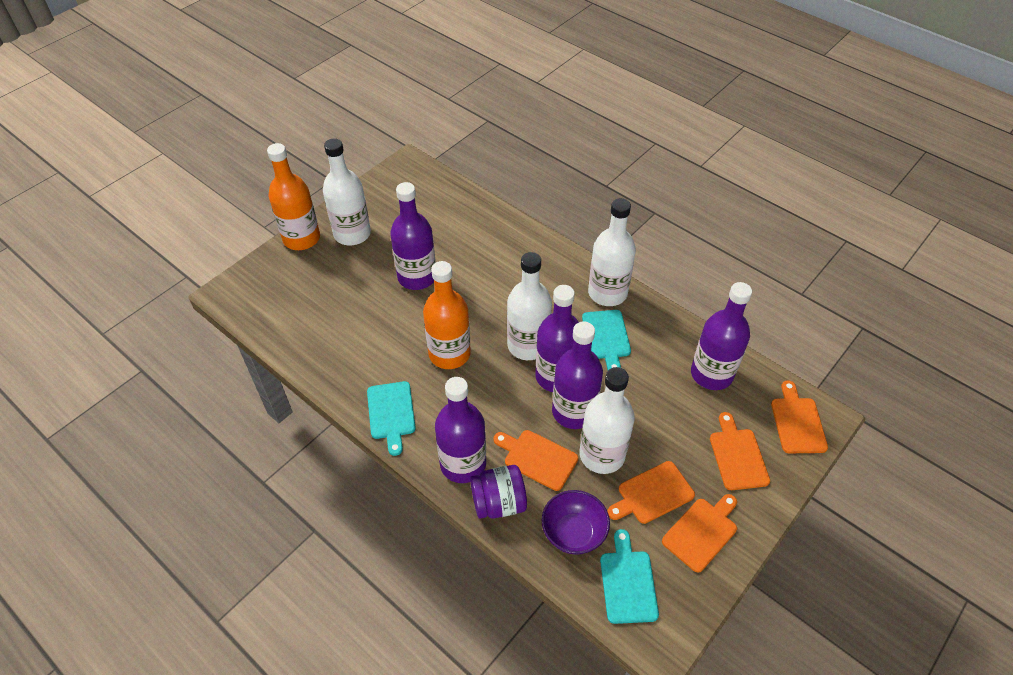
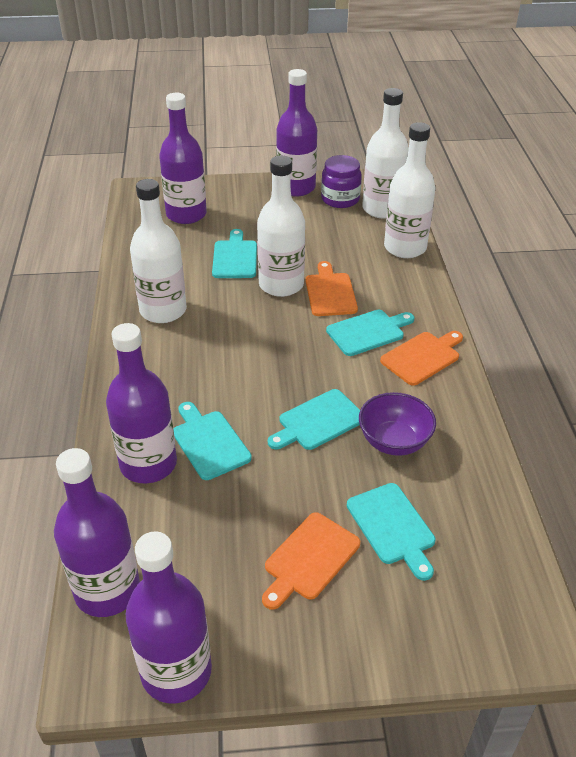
orange bottle: [267,143,320,250] [423,261,471,369] = 2 -> none = 0
orange cutting board: [494,430,578,491] [607,461,695,524] [662,494,737,573] [710,412,770,490] [771,380,828,453] = 5 -> [262,512,360,610] [305,261,358,316] [380,331,463,386] = 3
turquoise cutting board: [367,381,416,456] [582,310,631,370] [600,529,659,624] = 3 -> [173,402,252,480] [212,229,257,278] [268,389,360,450] [326,310,414,356] [347,483,435,581] = 5

